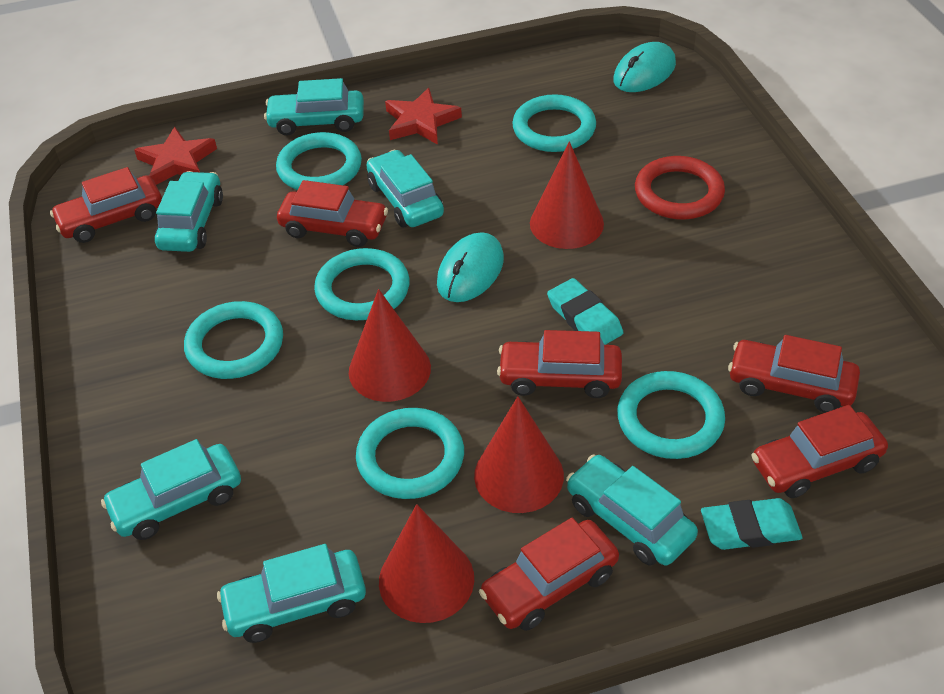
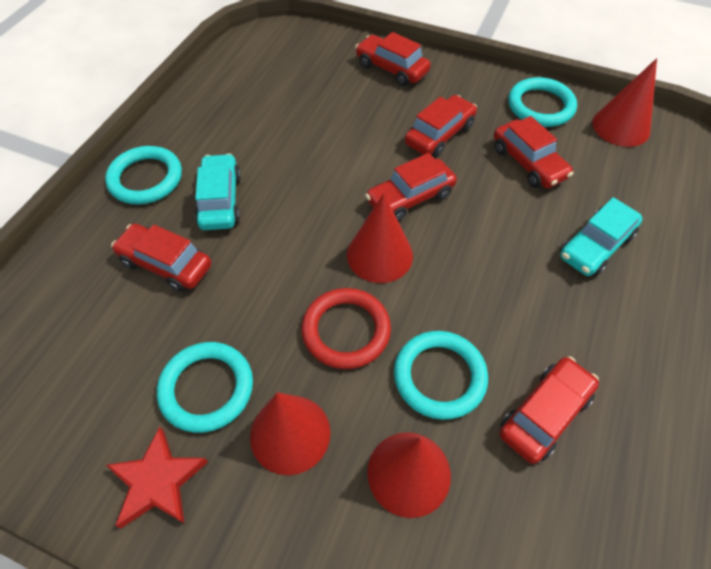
red star: [134,127,217,185] [385,88,462,145] = 2 -> [106,427,208,528] = 1
turquoise car: [101,439,241,540] [155,171,223,252] [217,544,366,643] [264,78,364,136] [366,150,444,227] [566,454,698,566] = 6 -> [195,153,241,230] [560,197,643,276] = 2
turquoise eraser: [547,278,623,345] [701,498,802,550] = 2 -> none = 0
turquoise mouse: [437,232,504,302] [613,42,676,92] = 2 -> none = 0
turquoise ring: [184,301,283,379] [276,132,362,190] [314,248,410,320] [356,408,464,499] [512,94,596,152] [617,371,725,459] = 6 -> [105,146,182,204] [157,342,253,433] [394,331,488,420] [508,77,577,127] = 4

